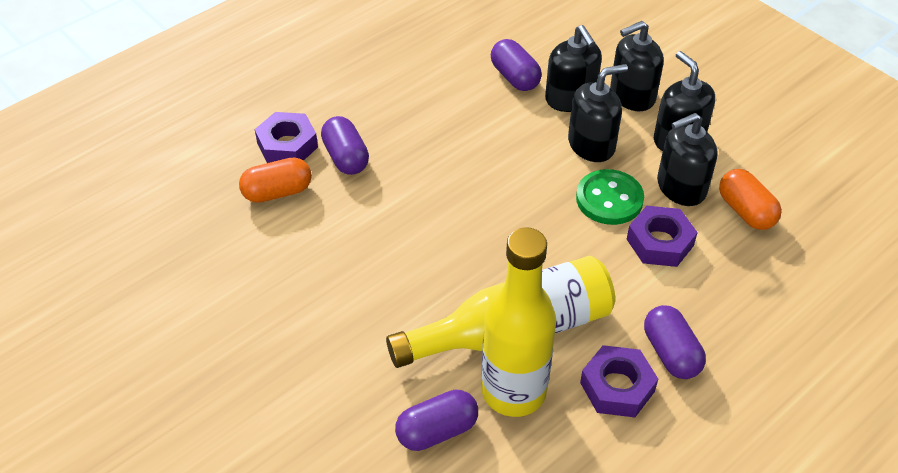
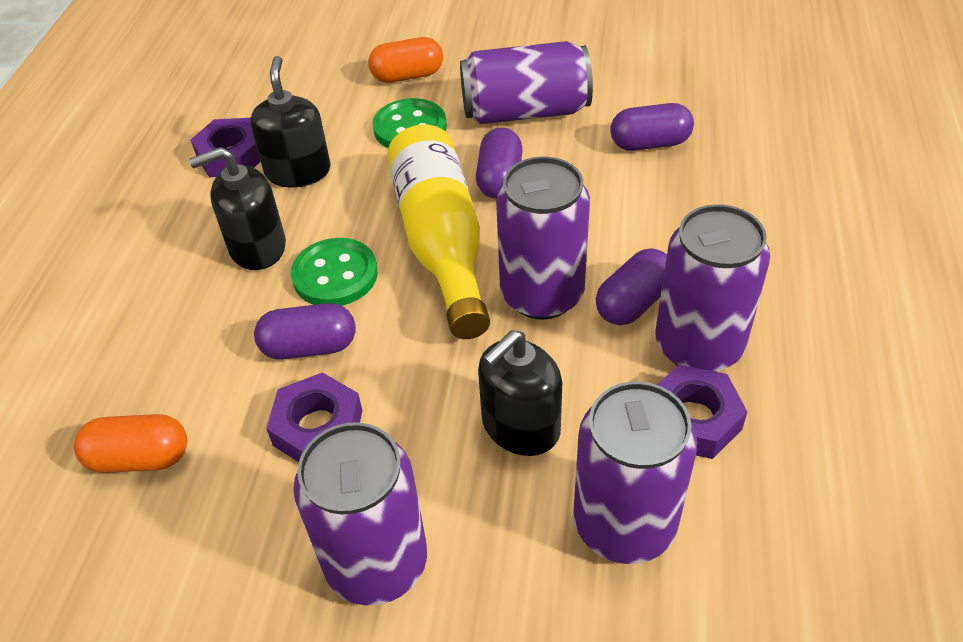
black soap dispenser: [545,25,602,112] [568,64,628,162] [610,21,664,111] [654,51,715,151] [657,113,718,206] = 5 -> [189,147,286,270] [250,56,331,187] [478,330,562,456] = 3
green button: [576,169,644,225] = 1 -> [291,238,378,306] [373,98,447,148] = 2
purple can: none = 0 -> [293,422,427,605] [460,41,593,124] [496,156,590,320] [574,381,697,564] [655,204,770,372] = 5
yellow bottle: [386,256,615,368] [481,227,556,417] = 2 -> [387,125,490,339] = 1

